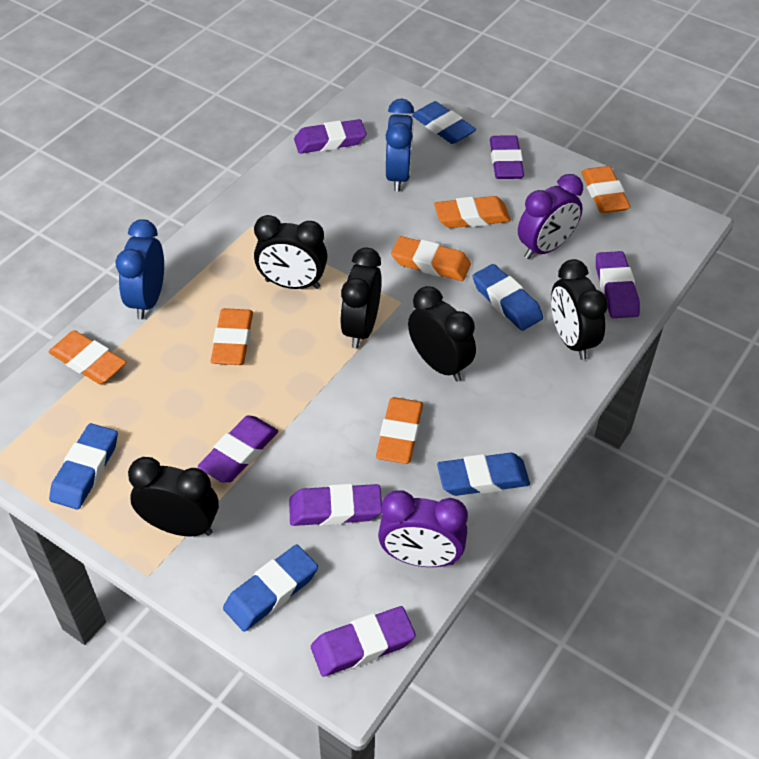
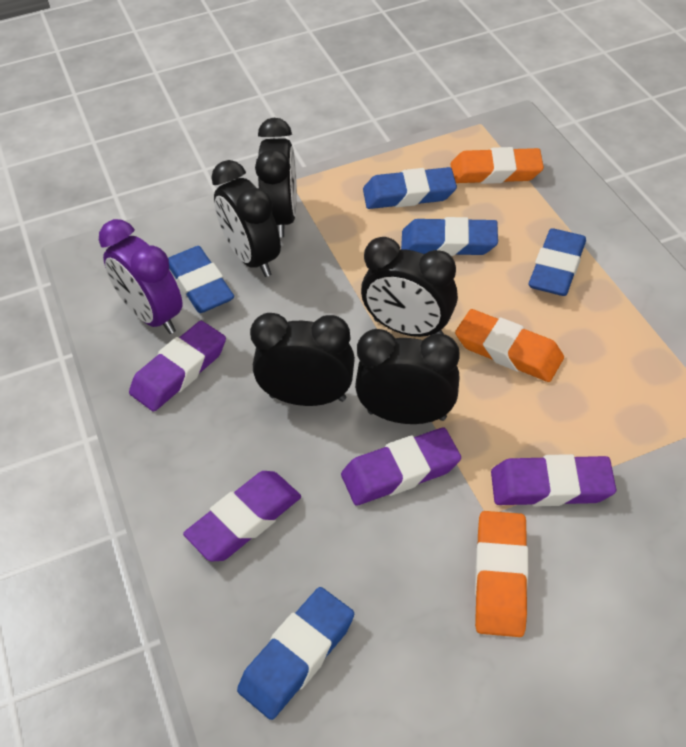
blue clock: [116,219,164,320] [386,99,414,192] = 2 -> none = 0
orange eraser: [49,330,126,384] [211,308,253,365] [376,397,423,464] [391,236,471,281] [434,196,511,228] [581,166,631,213] = 6 -> [451,147,544,184] [455,309,564,382] [475,511,528,637] = 3
purple clock: [378,490,468,567] [518,174,583,259] = 2 -> [99,219,182,334] = 1
purple eraser: [198,415,278,483] [289,484,382,526] [294,119,366,154] [311,606,416,677] [490,135,524,179] [596,251,640,318] = 6 -> [129,321,226,412] [183,471,301,561] [341,427,461,506] [491,454,616,506] = 4

